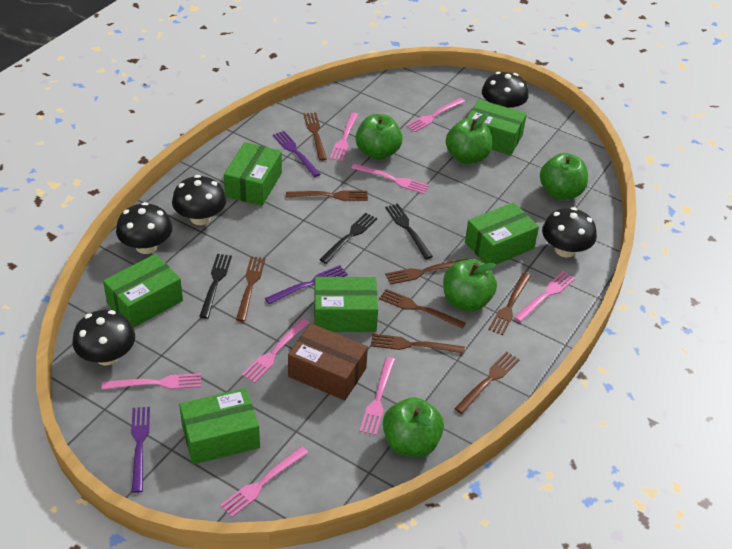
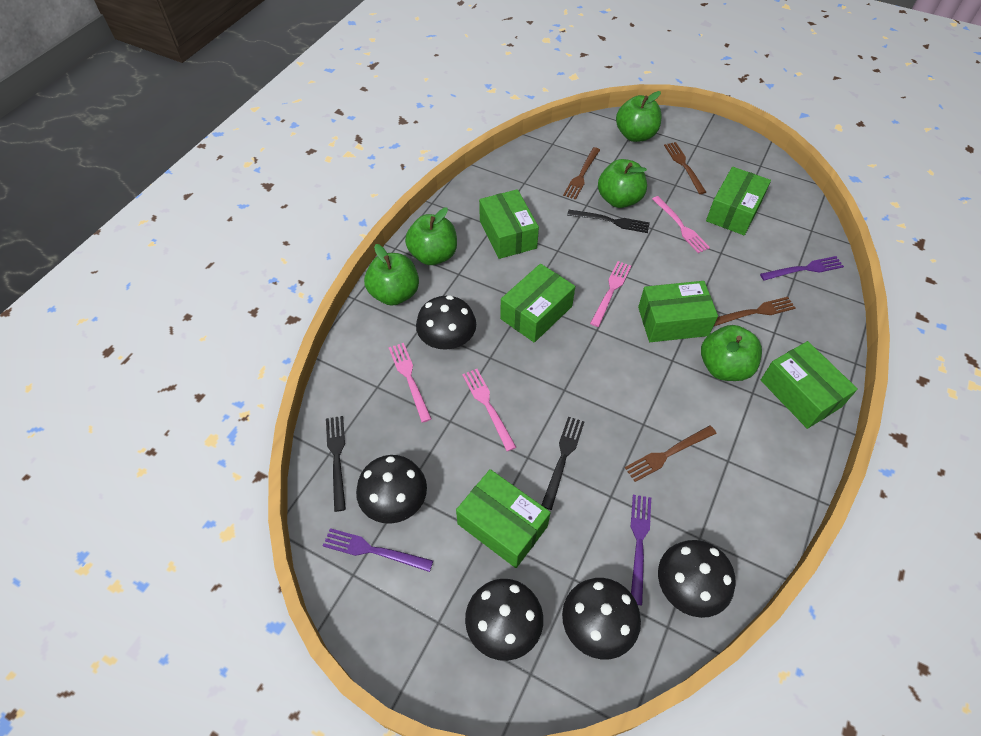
brown box: [288,324,368,401] = 1 -> none = 0
brown fork: [236,256,265,322] [286,190,368,201] [303,112,327,161] [371,334,465,354] [379,289,466,329] [385,259,468,285] [454,351,520,414] [488,273,531,335] = 8 -> [563,147,600,200] [625,425,716,482] [664,142,706,194] [713,297,796,327] = 4
pink fork: [101,373,201,390] [220,446,308,517] [242,318,309,383] [330,112,358,161] [352,163,429,194] [360,357,395,435] [406,98,465,132] [514,271,575,322] = 8 -> [389,343,432,423] [462,369,516,451] [590,261,631,327] [652,196,710,253] = 4

